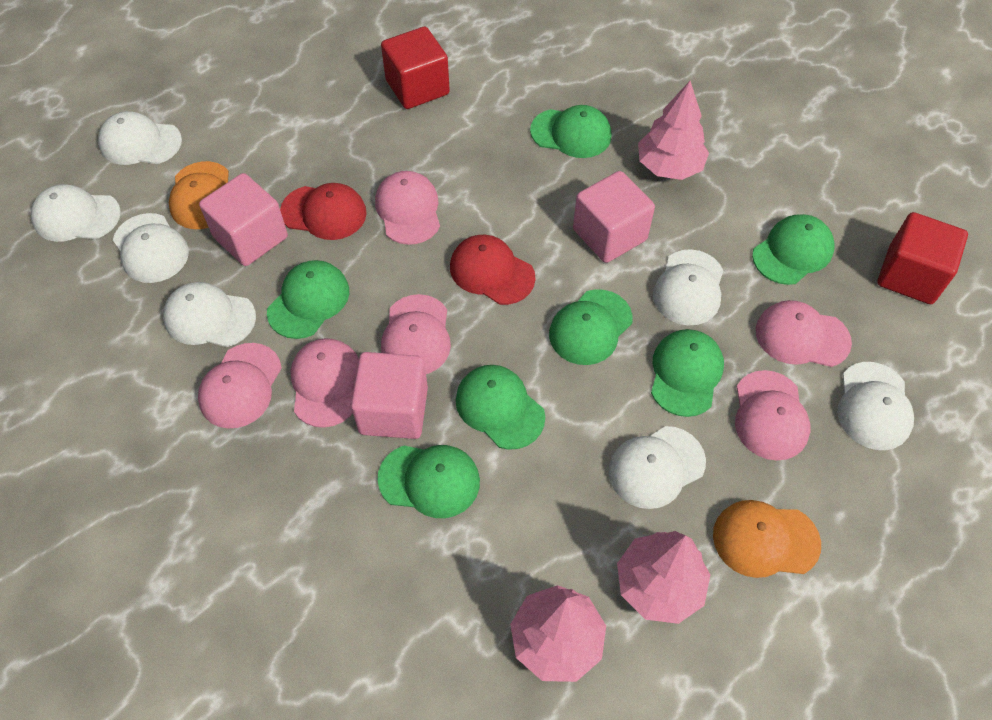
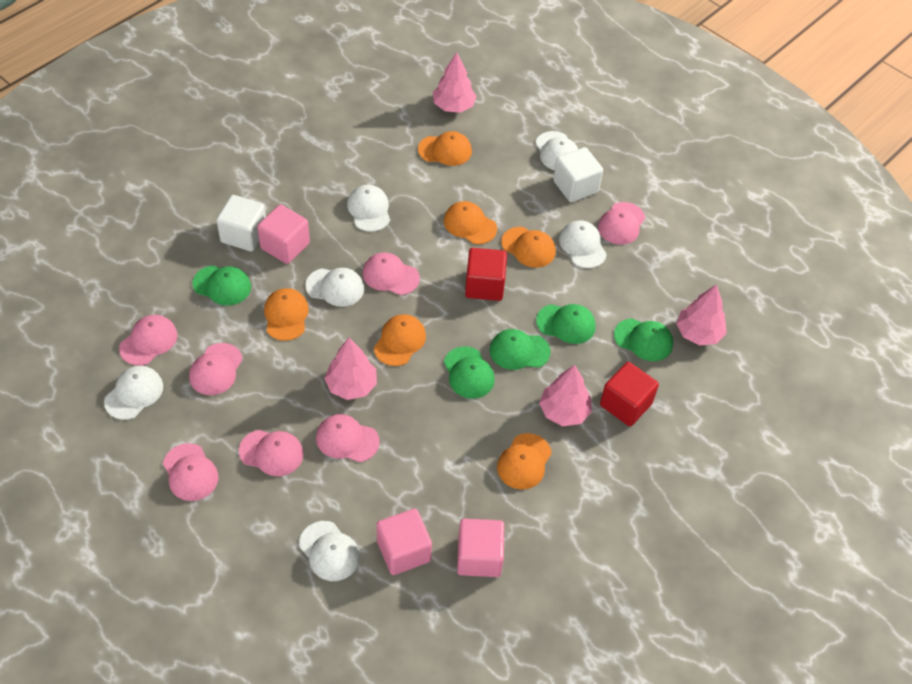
green cap: [267,260,349,339] [377,445,480,518] [456,365,545,450] [530,105,611,158] [549,289,633,365] [651,329,724,417] [752,214,835,285] = 7 -> [193,265,251,306] [444,346,495,399] [490,329,551,370] [536,304,596,344] [614,318,673,361] = 5
orange cap: [169,161,229,229] [713,500,821,578] = 2 -> [264,288,309,341] [374,314,426,366] [418,131,472,166] [444,201,497,244] [497,433,552,490] [501,227,556,268] = 6
pink cap: [198,343,282,428] [290,338,359,428] [375,171,440,245] [381,294,451,374] [735,370,811,461] [756,300,852,367] = 6 -> [119,315,177,365] [163,443,218,501] [189,343,243,395] [239,430,303,476] [316,414,380,462] [363,252,420,295] [598,202,645,245] = 7
pink tree: [510,585,606,682] [617,531,710,624] [638,81,709,180] = 3 -> [324,338,377,400] [433,52,477,113] [539,365,592,426] [676,284,727,345] = 4
red cap: [280,183,367,240] [450,235,535,305] = 2 -> none = 0
white cap: [31,184,121,242] [98,111,182,165] [113,213,189,283] [163,282,256,347] [608,426,706,509] [653,249,724,325] [837,362,914,450] = 7 -> [104,366,163,420] [299,521,360,581] [305,268,364,307] [347,185,390,232] [535,131,578,170] [559,220,607,268] = 6
white cube: none = 0 -> [216,195,266,251] [553,147,603,202] = 2

